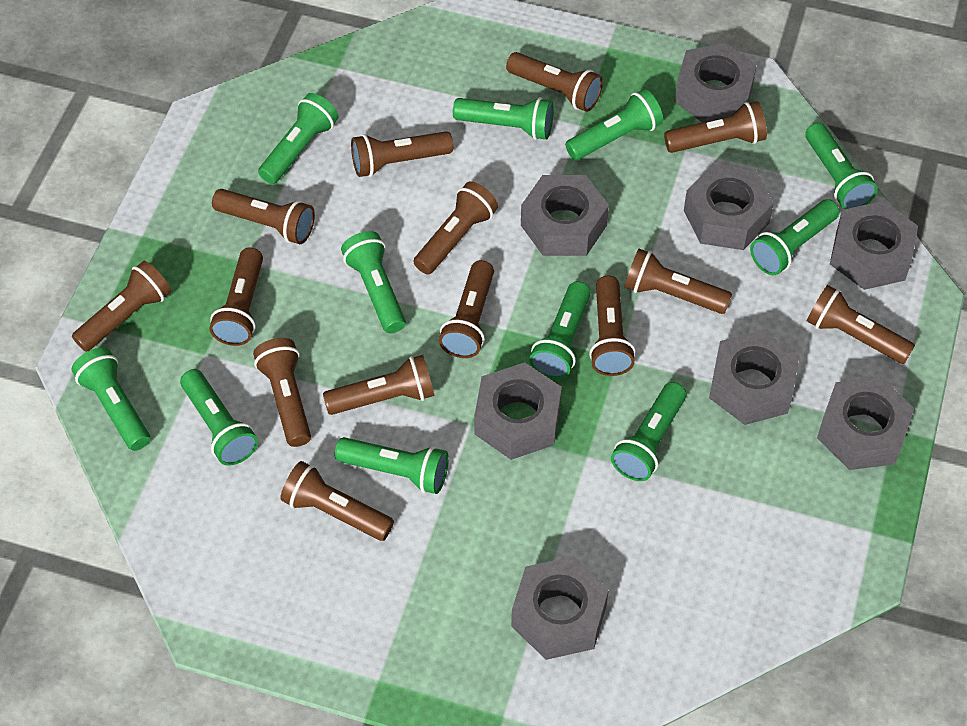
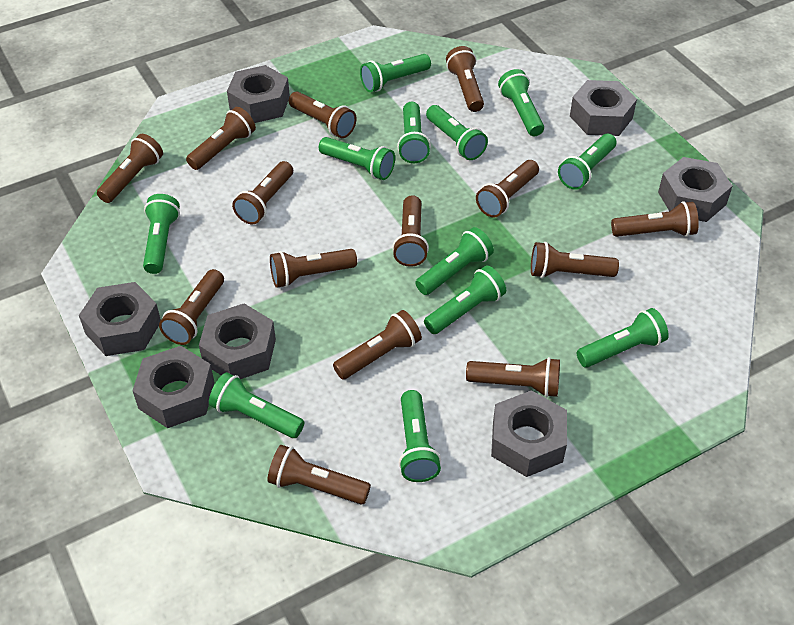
green flashlight: [71,347,150,451] [180,369,258,466] [258,93,338,184] [335,437,449,494] [341,231,406,333] [453,97,554,140] [529,281,591,379] [565,89,663,160] [611,382,686,481] [750,199,839,275] [805,123,878,209] = 11 -> [143,194,180,274] [209,372,304,438] [319,137,395,180] [360,54,431,92] [397,102,431,163] [399,390,441,482] [415,227,494,295] [424,266,506,334] [426,105,488,160] [498,69,544,136] [558,134,617,190] [577,308,669,368] = 12
grey nut: [474,362,562,460] [511,556,609,660] [521,175,609,256] [675,43,757,123] [684,164,774,250] [709,330,799,425] [817,377,914,470] [830,201,918,290] = 8 -> [79,282,161,356] [133,346,214,428] [199,304,276,379] [227,65,290,123] [491,390,567,477] [570,80,637,136] [658,157,733,222] = 7

